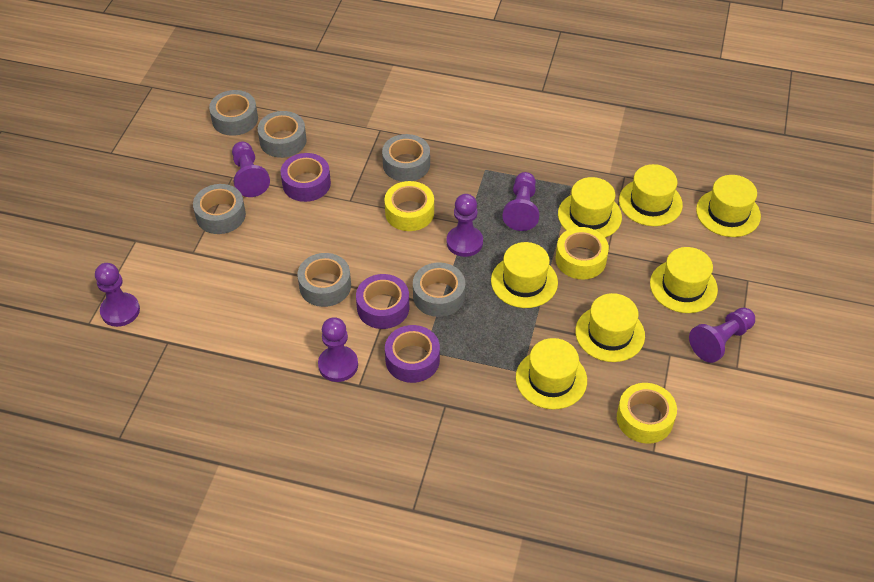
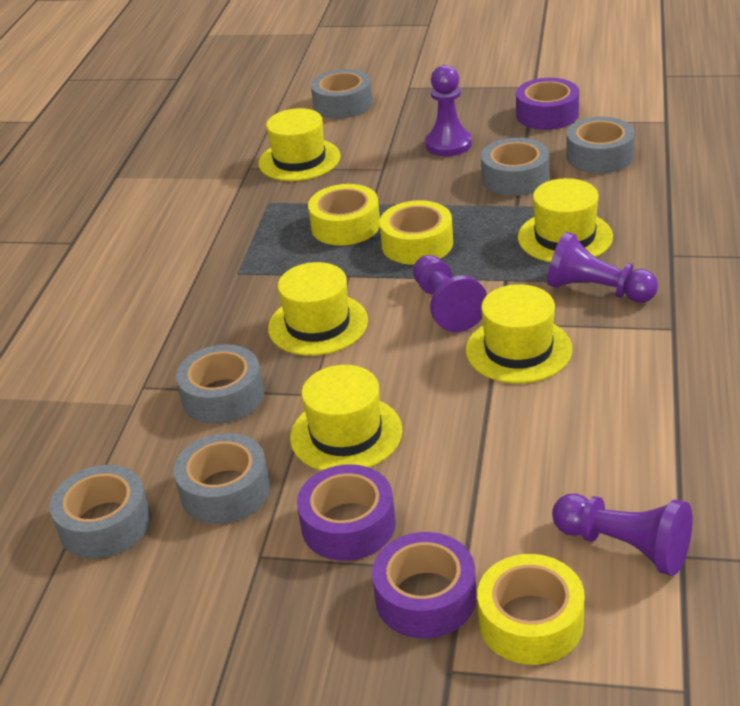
purple pawn: [95,263,140,327] [232,142,270,197] [318,317,358,382] [447,194,483,257] [502,172,539,231] [689,308,755,363] = 6 -> [413,255,487,332] [425,65,472,156] [547,232,658,303] [552,493,693,576] = 4
yellow hat: [491,242,558,308] [516,338,587,410] [558,177,622,238] [575,293,645,362] [619,164,683,226] [650,247,718,313] [696,175,761,237] = 7 -> [259,108,341,181] [268,262,368,356] [290,365,403,471] [466,284,572,383] [518,178,613,262] = 5

